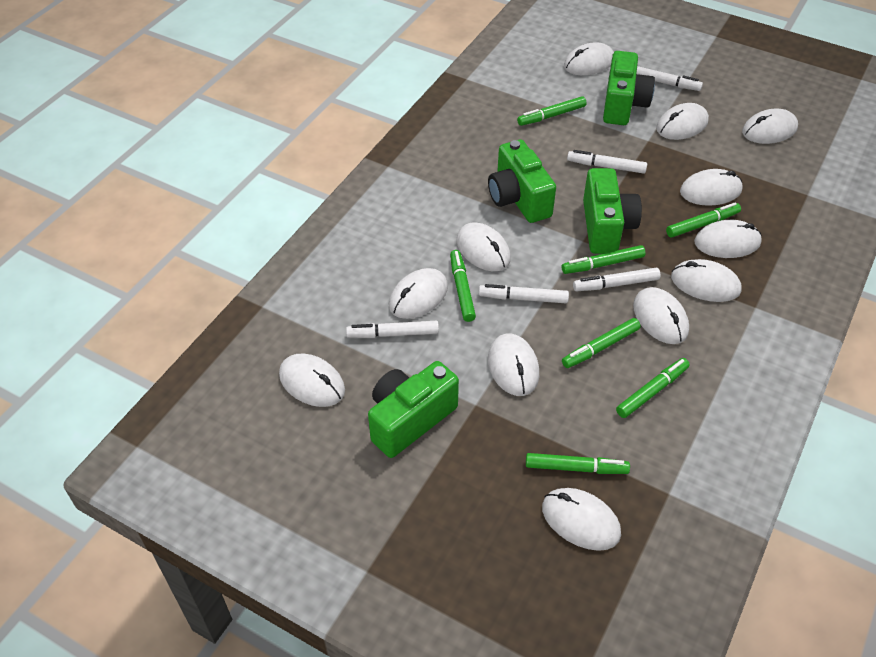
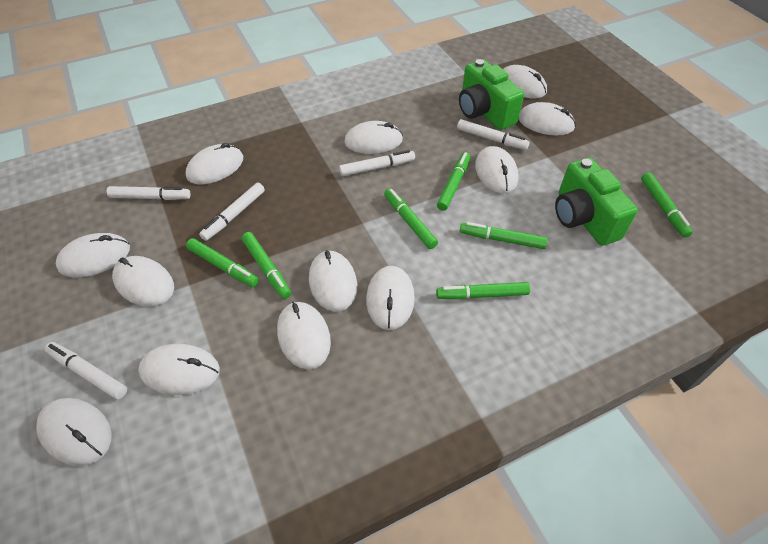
green camera: [368,361,459,458] [488,140,556,223] [583,168,642,254] [603,51,655,125] = 4 -> [459,59,524,130] [555,158,638,246] = 2

